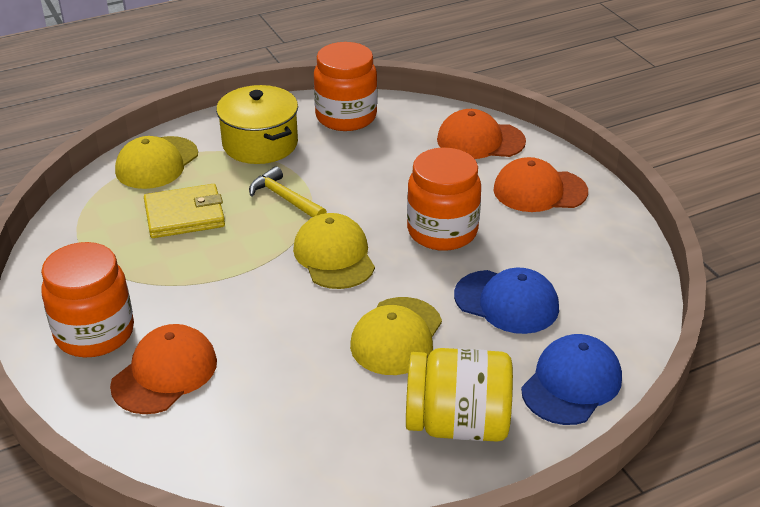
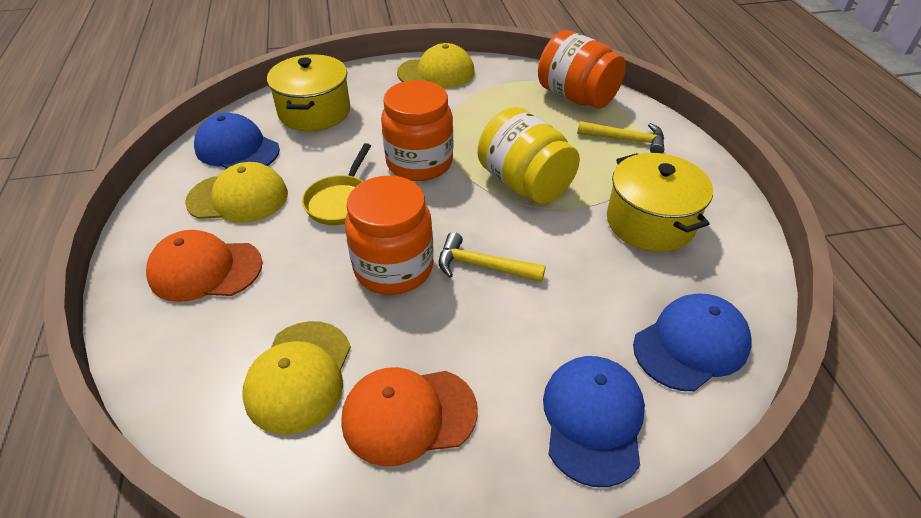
blue cap: [454,268,559,334] [521,334,622,425] = 2 -> [194,113,280,169] [543,356,645,487] [633,294,752,391] = 3
orange cap: [110,324,217,414] [437,109,526,159] [493,157,588,212] = 3 -> [146,230,263,302] [341,367,478,466] = 2
yellow hammer: [249,166,327,217] = 1 -> [439,232,546,282] [577,121,664,153] = 2
yellow pan: none = 0 -> [302,143,371,225] = 1
yellow pot: [216,85,298,164] = 1 -> [267,54,350,131] [607,153,713,252] = 2
yellow wallet: [144,184,225,238] = 1 -> none = 0

